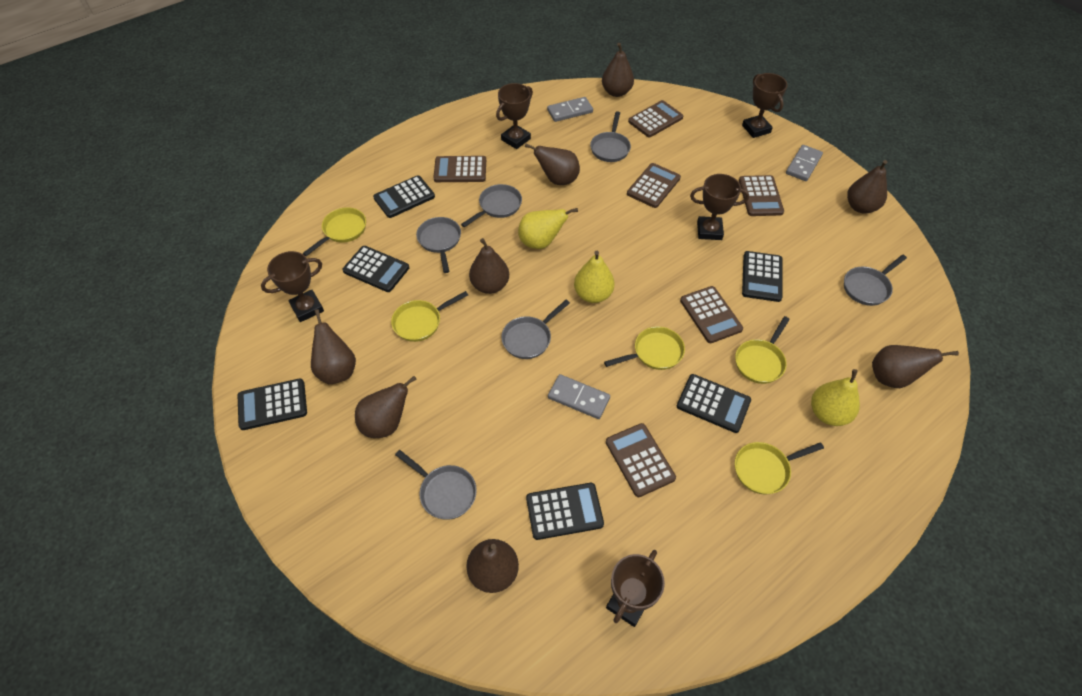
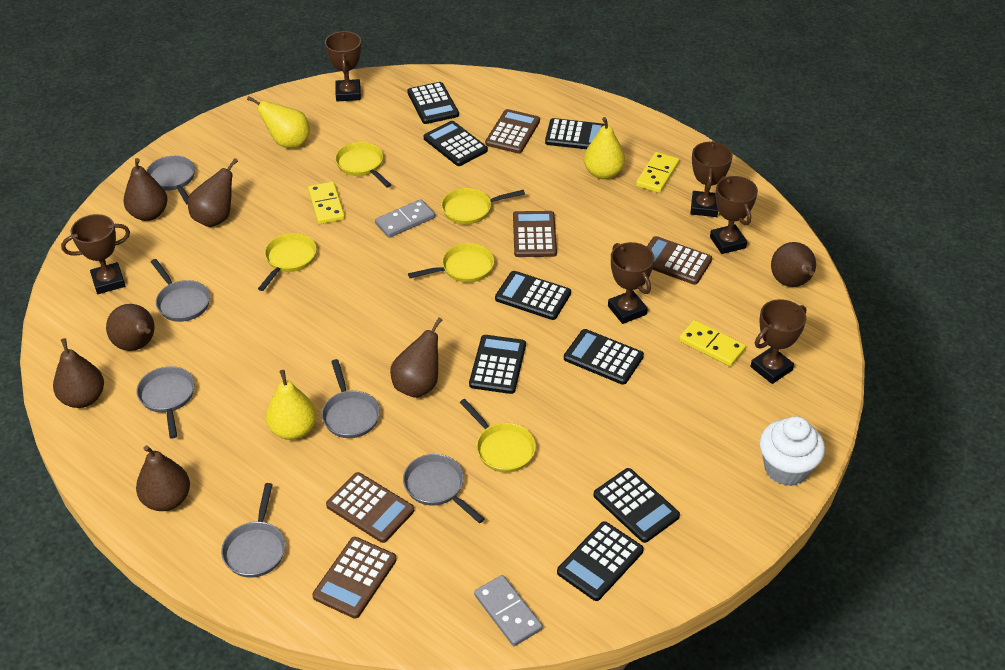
black calculator: [237,378,307,430] [342,246,409,292] [373,175,435,218] [526,483,604,540] [677,374,751,433] [742,251,783,302] = 6 -> [407,82,459,124] [423,121,488,166] [469,335,526,394] [495,271,571,320] [545,118,605,149] [557,521,644,601] [564,329,644,385] [594,468,680,543] = 8
brown calculator: [433,156,486,182] [606,423,676,497] [627,163,681,208] [628,100,683,137] [680,286,743,343] [739,175,784,216] = 6 -> [312,537,397,619] [326,472,414,543] [485,109,540,153] [513,211,557,257] [647,236,712,285] = 5
brown pear: [311,309,356,384] [355,376,417,438] [466,539,519,593] [469,238,509,294] [525,144,580,185] [602,43,634,97] [847,160,887,214] [872,345,959,388] = 8 -> [53,338,104,408] [106,304,154,351] [123,158,168,221] [136,445,190,511] [188,158,238,227] [390,317,443,398] [771,242,816,287] = 7
brown trophy: [261,251,324,322] [496,83,533,149] [606,550,665,627] [690,174,749,240] [742,73,788,138] = 5 -> [61,214,130,294] [325,31,361,101] [608,242,654,324] [690,141,733,217] [710,176,758,254] [751,299,806,384] = 6
grey domino: [547,97,593,122] [548,374,610,419] [786,145,823,181] = 3 -> [375,199,435,238] [474,575,543,646] = 2
white cupcake: none = 0 -> [760,416,825,486] = 1
yellow domino: none = 0 -> [308,182,345,224] [636,152,679,193] [679,320,746,367] = 3

